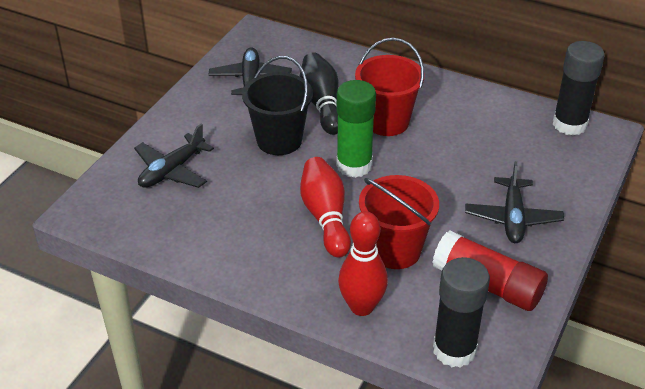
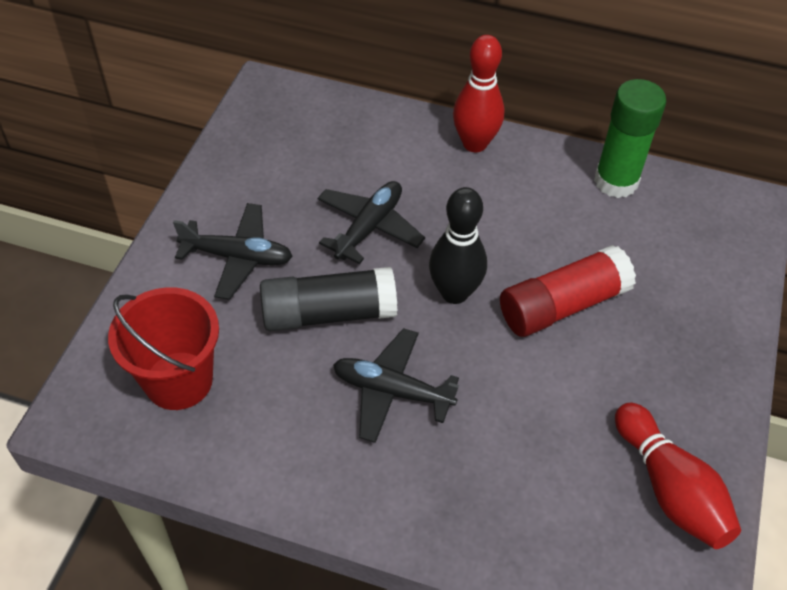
black bucket: [242,56,313,155] = 1 -> none = 0
black glue stick: [433,257,490,368] [553,41,605,136] = 2 -> [260,267,397,331] = 1
red bucket: [355,38,424,136] [359,175,439,269] = 2 -> [108,287,219,410] = 1

